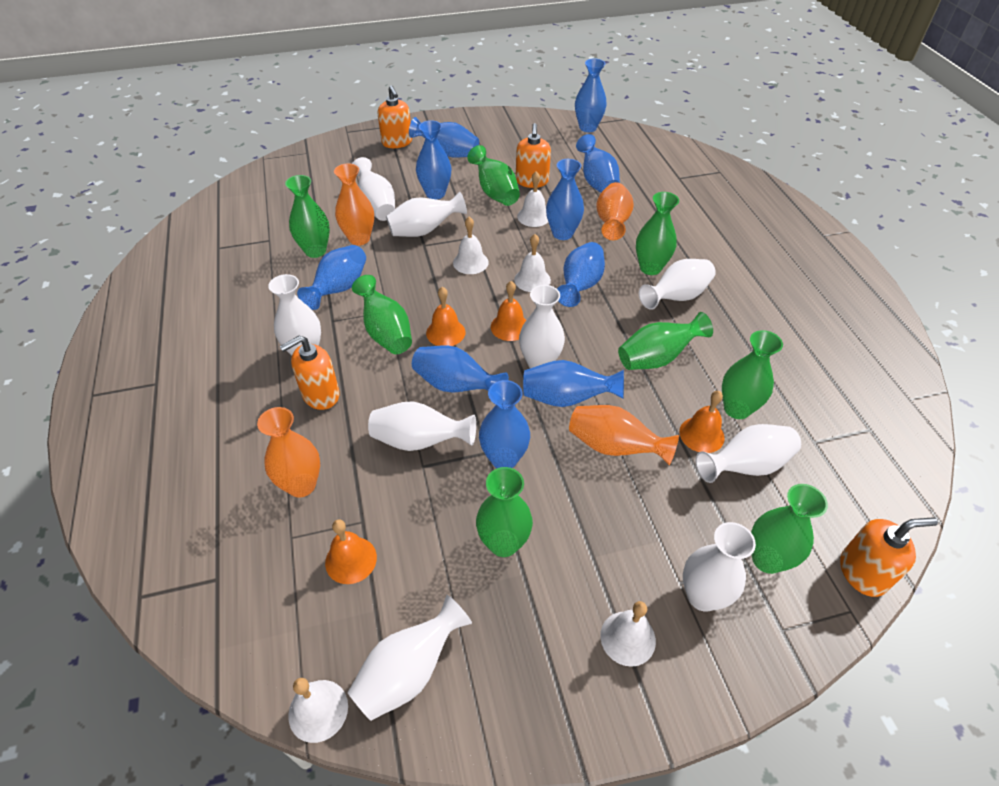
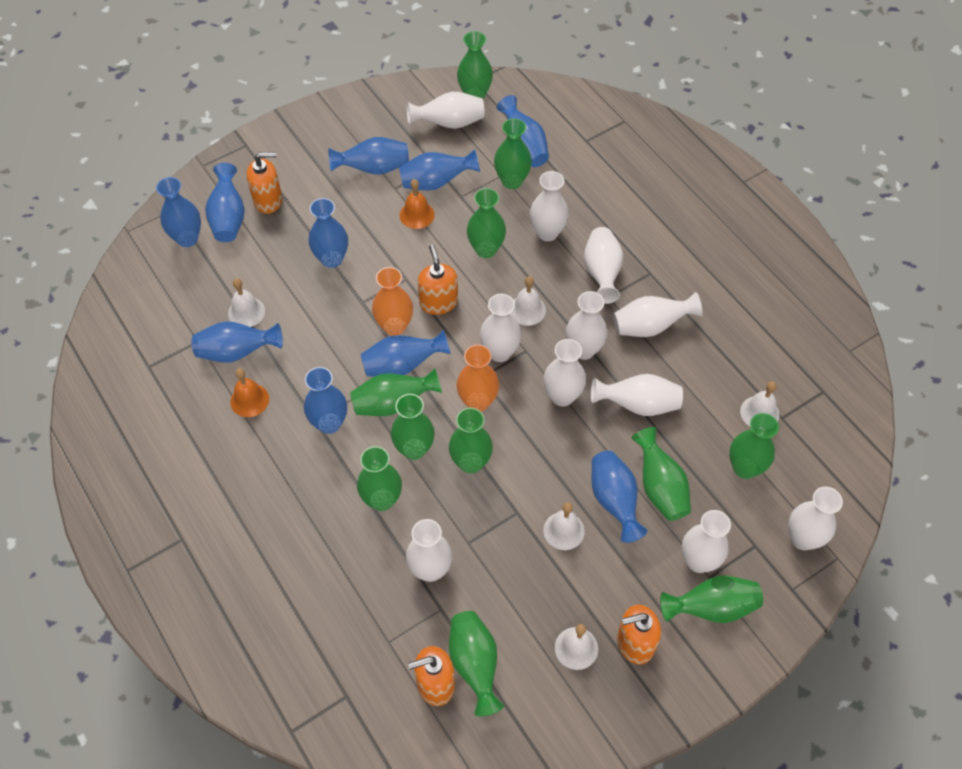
green vase: [285,175,330,258] [352,275,412,354] [467,145,520,206] [476,467,533,557] [618,312,713,370] [636,192,679,275] [722,330,783,419] [751,484,828,574] = 8 -> [350,368,442,416] [357,446,402,511] [391,394,434,460] [449,408,493,474] [449,611,504,716] [457,31,493,99] [467,188,506,258] [494,118,532,189] [631,427,691,521] [660,576,763,623] [729,413,779,479] = 11
orange bell: [325,519,377,584] [426,287,465,346] [491,281,526,341] [679,391,725,453] = 4 -> [230,368,269,417] [400,179,435,229] = 2
orange vase: [257,407,320,497] [334,163,374,246] [569,405,679,465] [596,182,634,240] = 4 -> [372,267,413,336] [457,345,499,412] = 2
white vase: [268,274,321,356] [347,595,472,721] [352,157,395,221] [368,402,476,451] [386,192,467,237] [519,285,565,368] [639,259,716,310] [683,522,756,612] [696,424,801,483] = 9 -> [406,92,484,129] [406,519,452,582] [480,294,521,362] [530,171,569,241] [543,339,586,407] [566,291,607,360] [584,227,623,304] [591,374,683,416] [613,292,703,337] [682,510,731,573] [788,487,843,550] = 11

